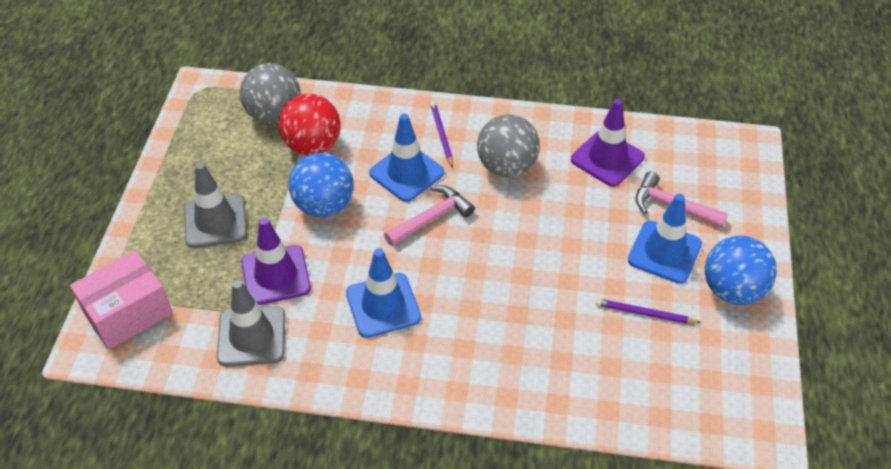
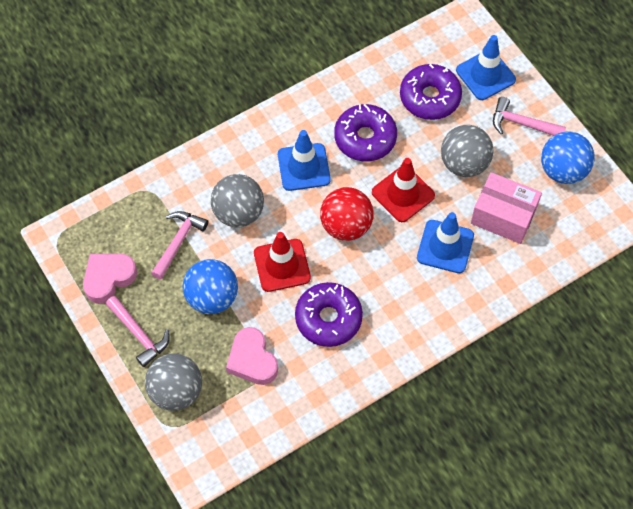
grey ball: [240,63,301,124] [477,114,540,177] = 2 -> [145,353,202,411] [211,174,264,227] [441,125,494,177] = 3
grey traffic cone: [184,162,247,248] [217,280,285,367] = 2 -> none = 0
pink hammer: [384,185,475,246] [636,171,728,228] = 2 -> [106,296,170,367] [151,211,208,280] [493,97,566,136] = 3
pink heart: none = 0 -> [83,254,137,304] [226,327,278,385] = 2
purple donut: none = 0 -> [295,282,363,347] [334,104,397,161] [400,64,462,120] = 3
purple pencil: [430,102,453,168] [595,299,701,324] = 2 -> none = 0
purple traffic cone: [241,217,311,305] [571,99,645,187] = 2 -> none = 0
red traffic cone: none = 0 -> [254,232,311,292] [372,158,435,222] = 2

